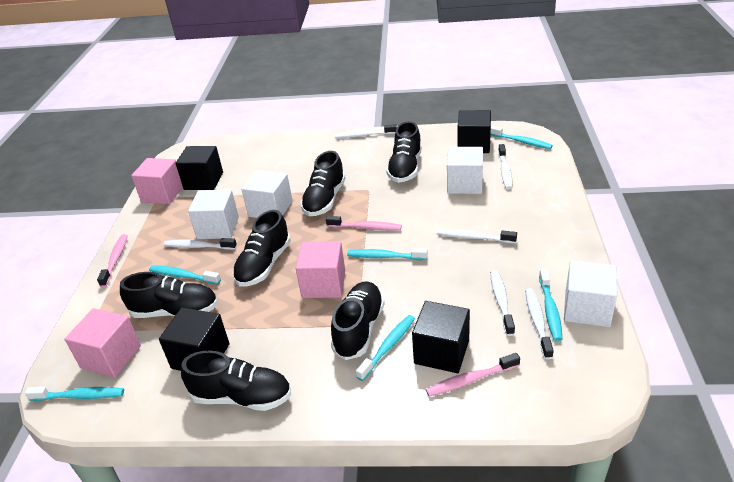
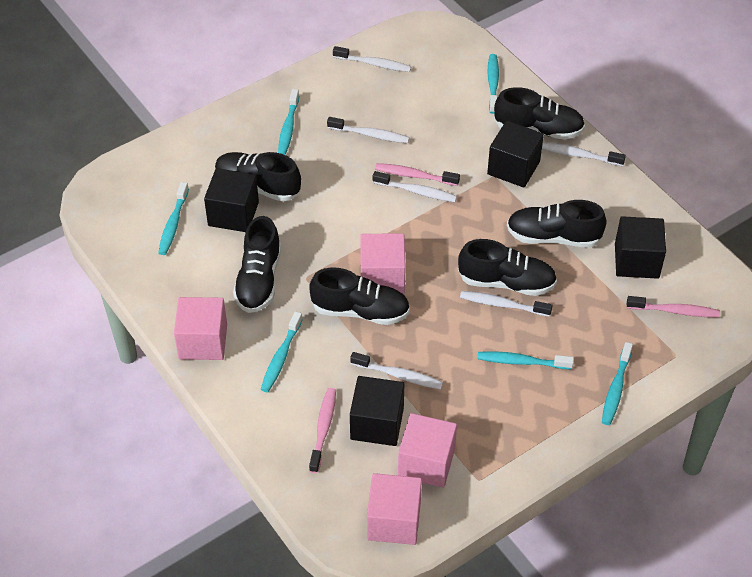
pink cube: [65,308,141,377] [131,158,183,204] [296,241,345,298] = 3 -> [174,297,227,360] [360,233,406,294] [367,473,422,545] [398,413,457,488] = 4
white cube: [188,189,239,239] [242,170,292,218] [447,147,483,194] [564,260,617,327] = 4 -> none = 0

